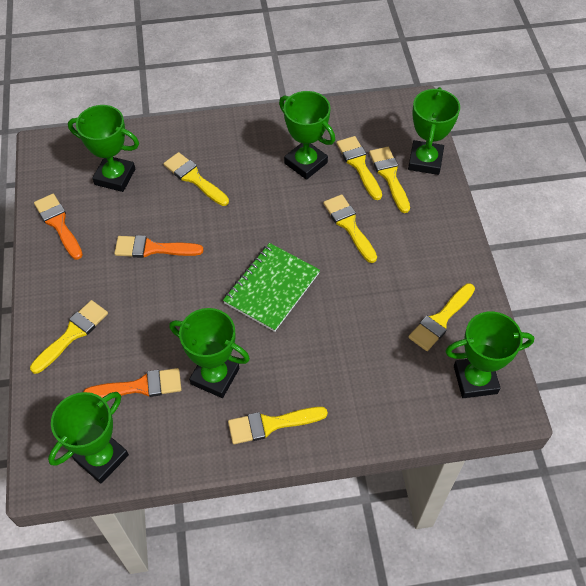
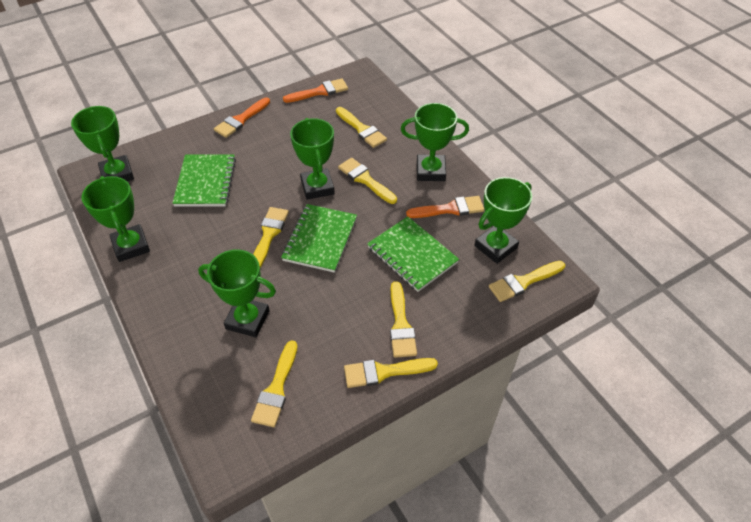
green notebook: [223,243,320,332] = 1 -> [172,155,236,207] [281,204,357,273] [367,216,459,292] = 3

